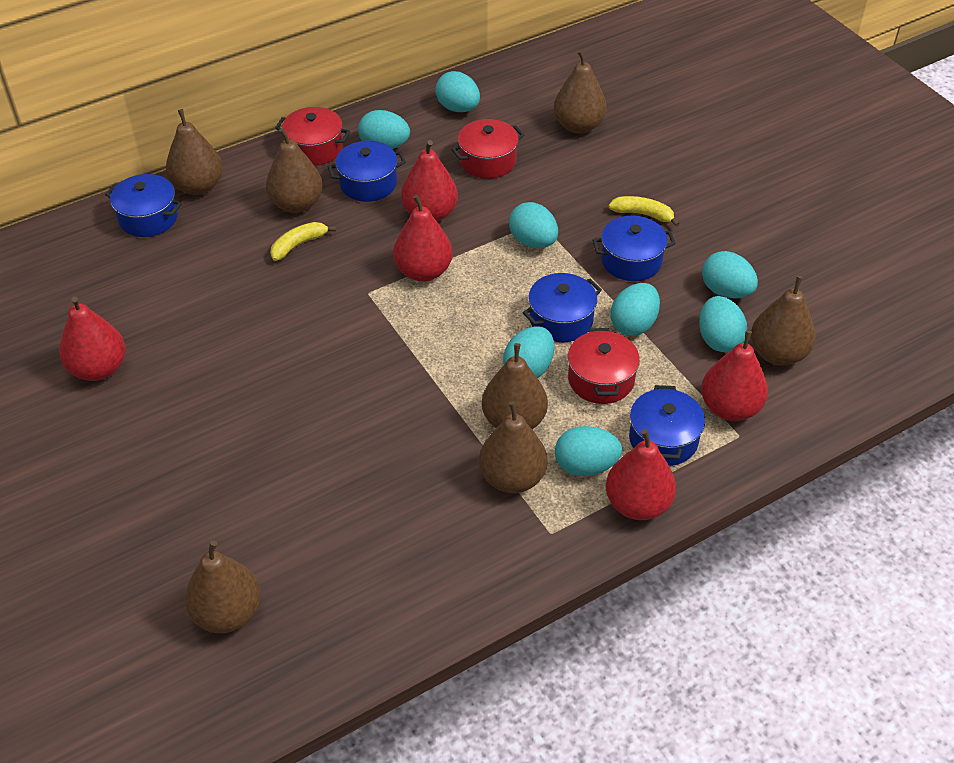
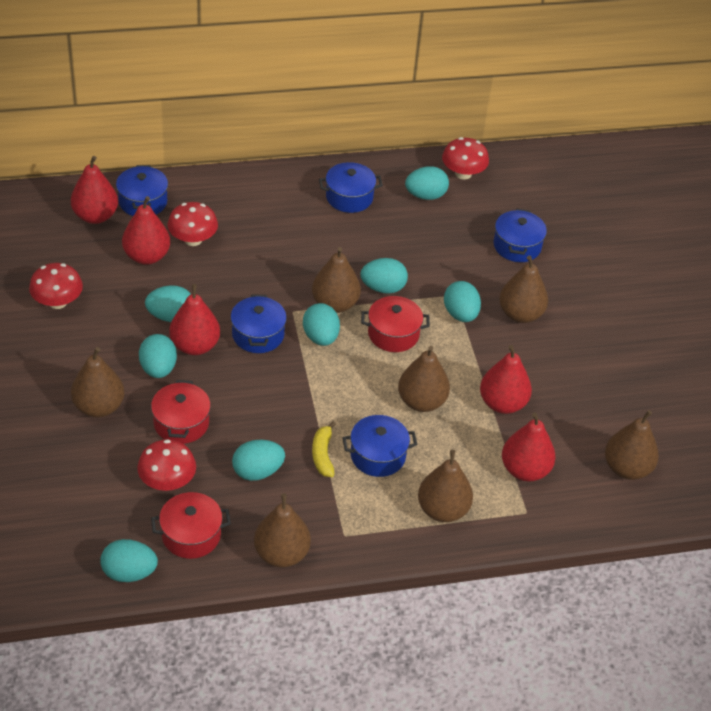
red mushroom: none = 0 -> [29,263,83,309] [137,439,196,491] [168,202,218,246] [442,137,489,179] = 4
yellow banana: [270,222,336,261] [608,196,680,227] = 2 -> [312,422,336,477] = 1

